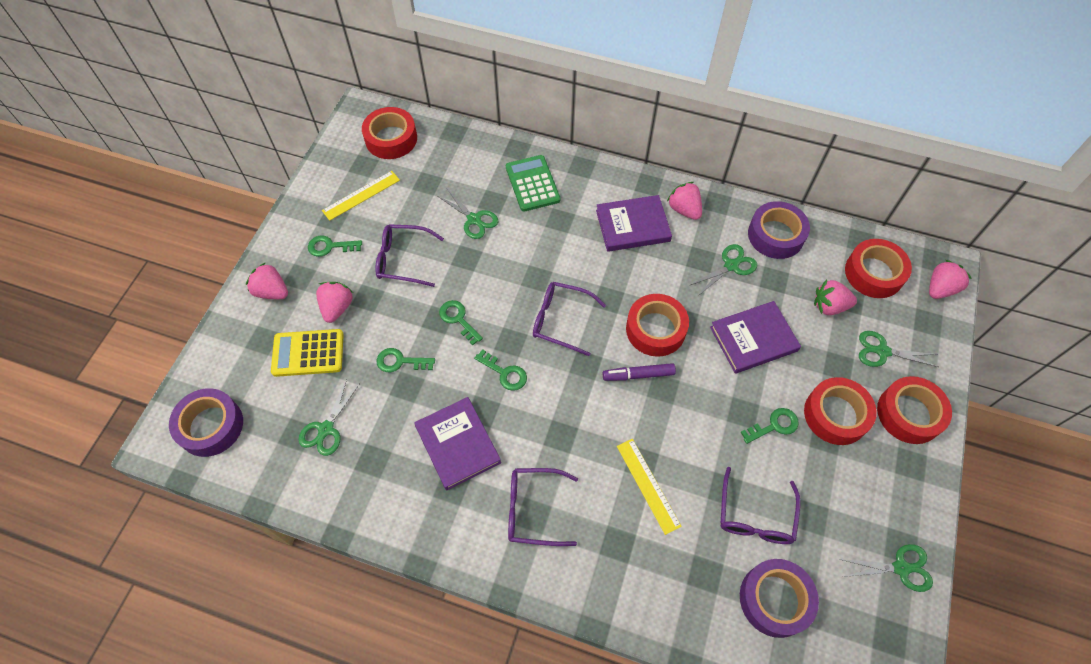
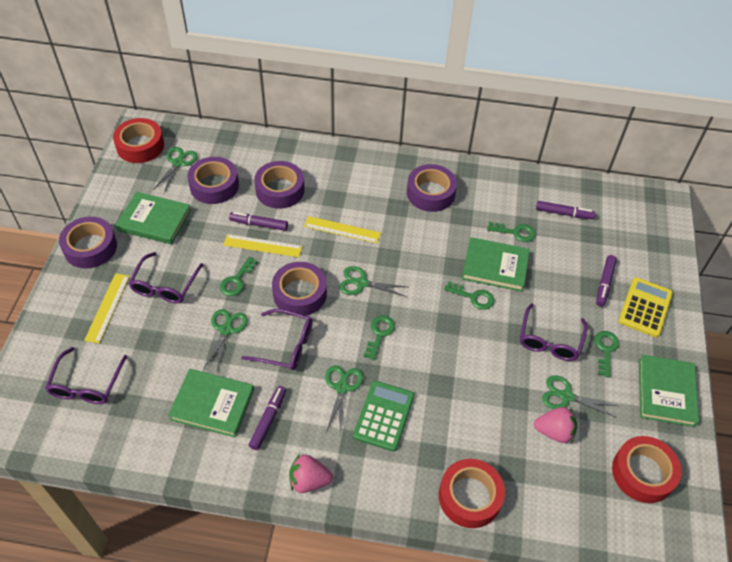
green book: none = 0 -> [116,192,191,244] [168,369,254,437] [462,237,530,292] [639,355,699,427] = 4
pink strawberry: [246,262,288,299] [316,282,353,323] [667,182,702,220] [814,280,857,315] [929,260,972,299] = 5 -> [289,454,333,493] [534,407,577,443] = 2
purple book: [414,397,501,490] [596,195,672,252] [710,301,801,374] = 3 -> none = 0
purple marker: [603,363,676,381] = 1 -> [229,212,288,231] [249,386,286,450] [536,201,595,219] [596,255,617,306] = 4
purple tape: [169,388,243,457] [740,559,819,638] [748,201,810,259] = 3 -> [59,217,117,268] [187,157,239,204] [254,161,305,209] [272,262,327,316] [407,164,457,212] = 5
red tape: [362,107,417,159] [626,294,689,357] [804,377,877,445] [845,239,912,298] [877,376,952,444] = 5 -> [113,118,164,163] [439,459,505,528] [612,436,682,503] = 3
yellow ruler: [322,171,400,221] [617,439,682,535] = 2 -> [84,273,130,344] [223,234,302,257] [304,216,381,243] = 3

